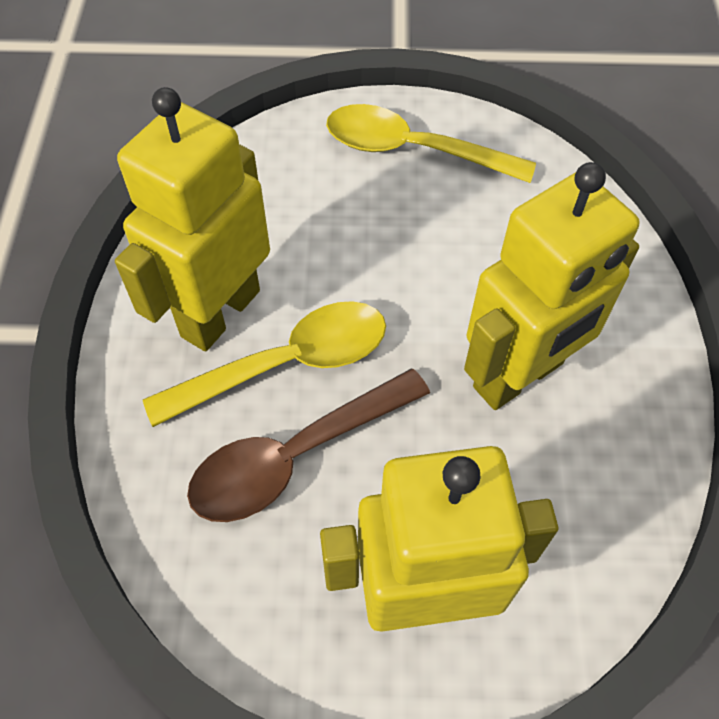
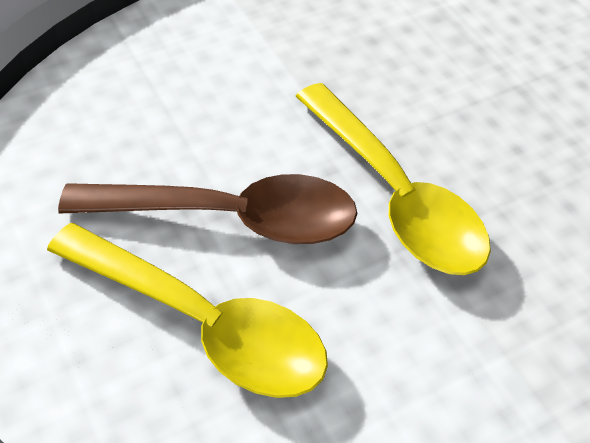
yellow robot: [115,87,270,351] [320,446,558,632] [464,162,640,410] = 3 -> none = 0

